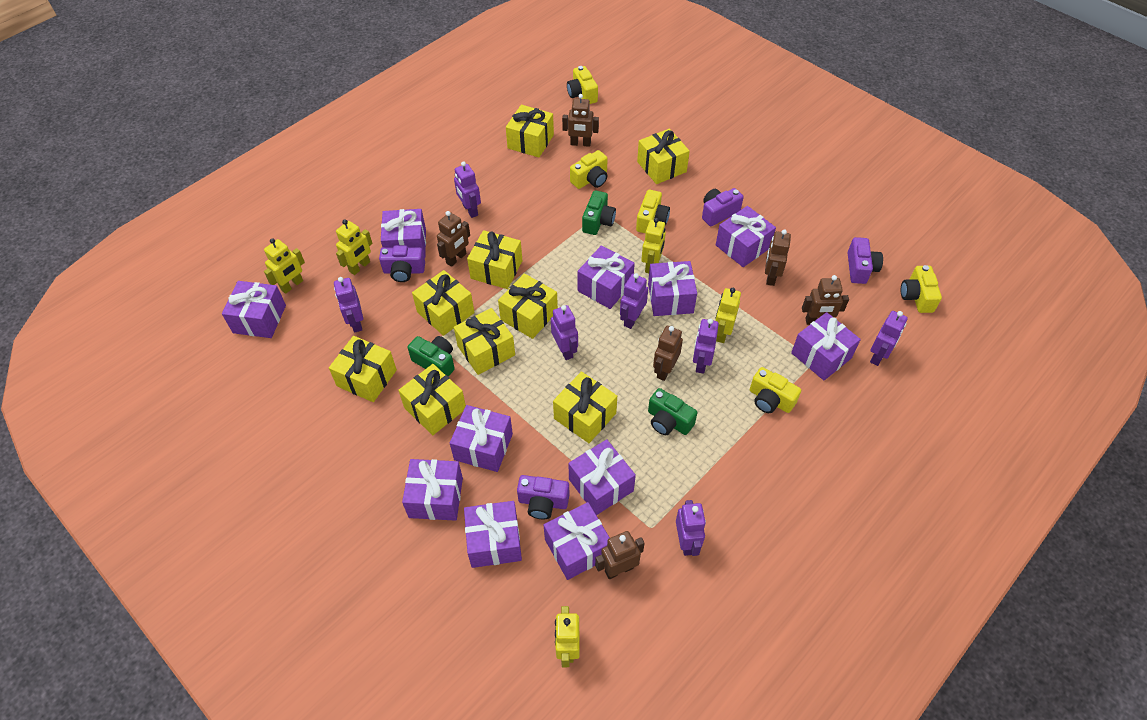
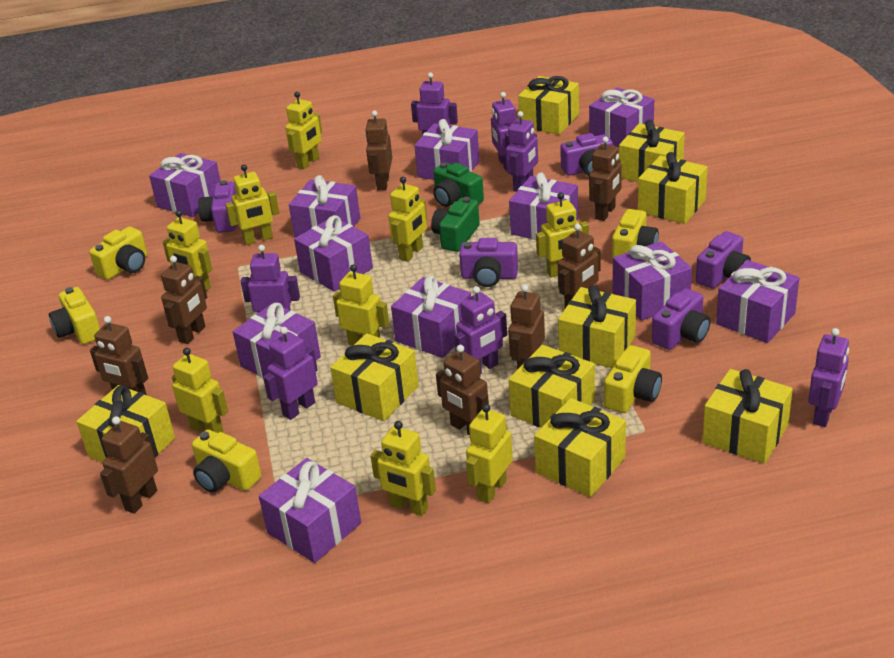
brown robot: [437,211,470,267] [562,94,599,147] [595,531,645,579] [653,326,683,381] [765,229,791,286] [802,275,849,325] = 6 -> [90,316,148,395] [100,416,158,514] [161,256,207,344] [365,111,392,190] [436,345,489,436] [508,284,545,370] [557,224,601,308] [589,137,622,221] = 8
green camera: [408,336,455,377] [582,190,616,235] [648,388,697,435] = 3 -> [431,197,480,252] [433,162,484,207] = 2
purple camera: [379,245,425,282] [517,475,570,519] [702,188,744,226] [848,237,883,284] = 4 -> [198,180,237,233] [459,238,518,287] [560,133,613,176] [652,288,710,350] [696,231,751,289] = 5
yellow robot: [264,238,305,294] [336,219,372,275] [555,606,580,667] [641,218,666,273] [715,288,741,343] = 5 -> [163,210,212,291] [172,348,228,433] [225,165,279,245] [285,92,322,169] [333,264,389,346] [370,421,436,516] [388,177,427,262] [466,404,513,503] [536,193,589,278] = 9

